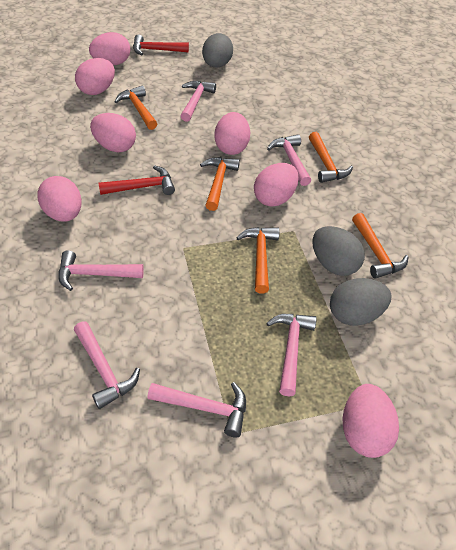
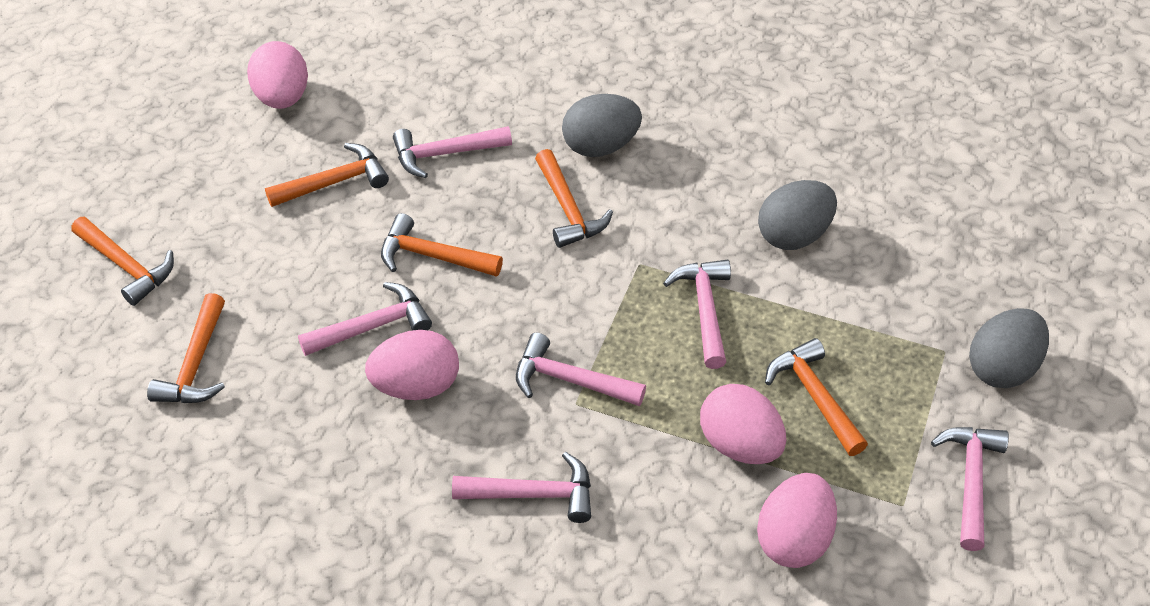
orange hammer: [114,86,157,130] [200,157,240,211] [237,227,280,294] [309,132,353,183] [352,213,409,279] = 5 -> [71,217,174,306] [147,293,225,403] [265,143,389,207] [381,213,503,277] [535,149,613,248] [765,338,868,456] = 6
pink egg: [37,176,82,222] [75,58,115,95] [89,32,130,65] [90,113,136,152] [214,112,250,155] [254,163,299,207] [343,384,399,458] = 7 -> [247,41,308,109] [365,330,459,400] [700,384,786,464] [757,473,837,568] = 4
red hammer: [98,165,175,195] [133,34,189,55] = 2 -> none = 0

